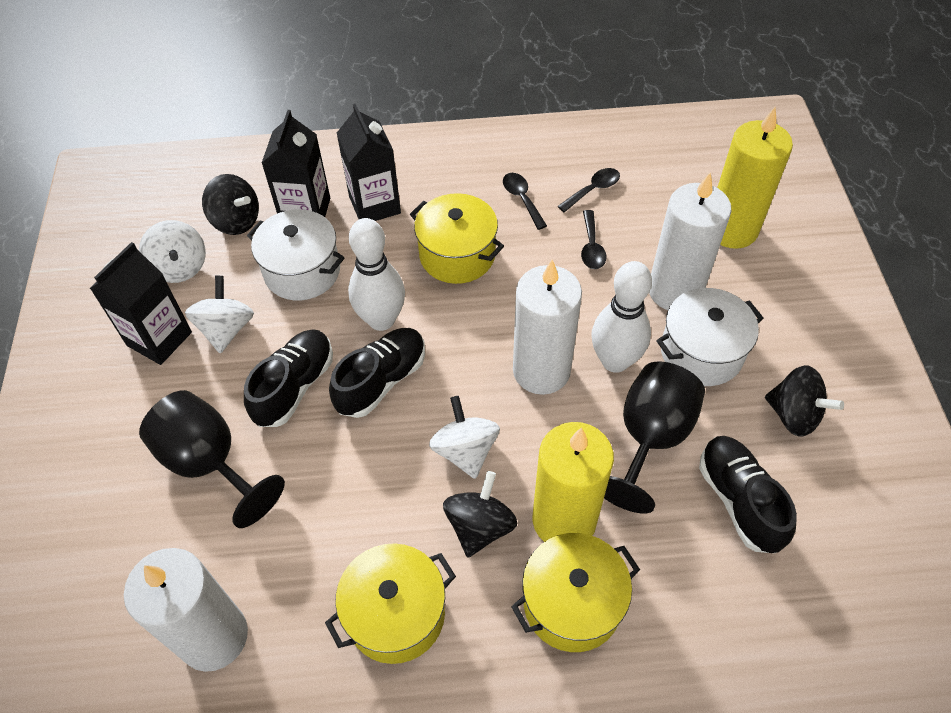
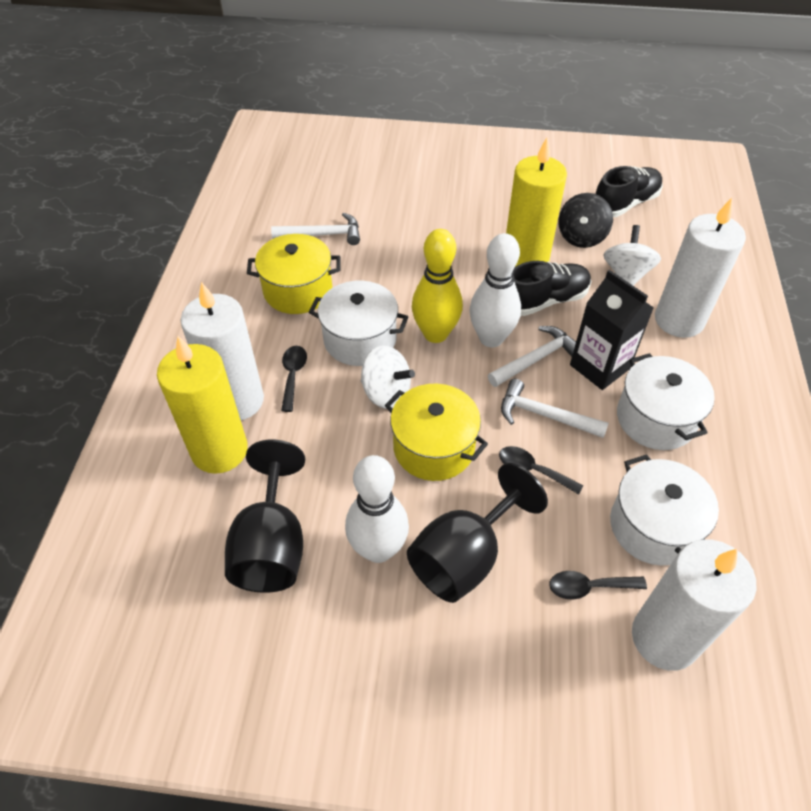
black carton: [90,242,192,365] [262,110,330,217] [337,104,401,221] = 3 -> [570,270,654,390] = 1
black shoe: [244,329,333,427] [329,328,425,418] [699,436,797,553] = 3 -> [513,261,591,316] [596,166,663,217] = 2
black spinning top: [202,174,259,235] [443,471,517,557] [765,365,844,437] = 3 -> [558,193,613,248] = 1
white hammer: none = 0 -> [271,213,360,245] [488,326,576,387] [501,379,609,438] = 3
white pot: [247,209,345,300] [656,288,763,386] = 2 -> [309,281,408,366] [610,454,719,565] [617,353,715,450] = 3
white spinning top: [139,220,206,283] [185,276,254,353] [429,396,500,479] = 3 -> [361,346,415,409] [603,225,661,286] = 2
yellow bowling pin: none = 0 -> [412,229,463,343] = 1
yellow pot: [325,543,456,664] [410,193,504,284] [511,533,640,652] = 3 -> [247,234,340,314] [385,384,488,481] = 2

